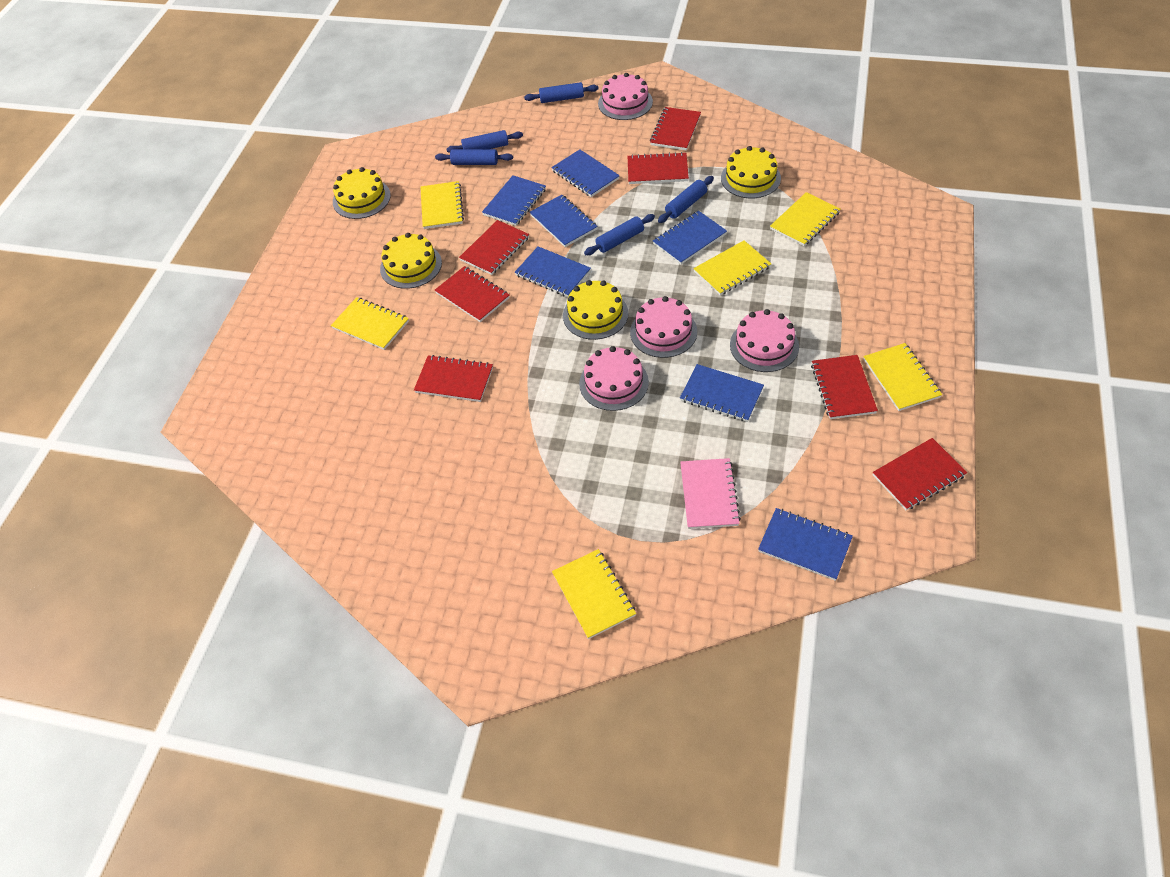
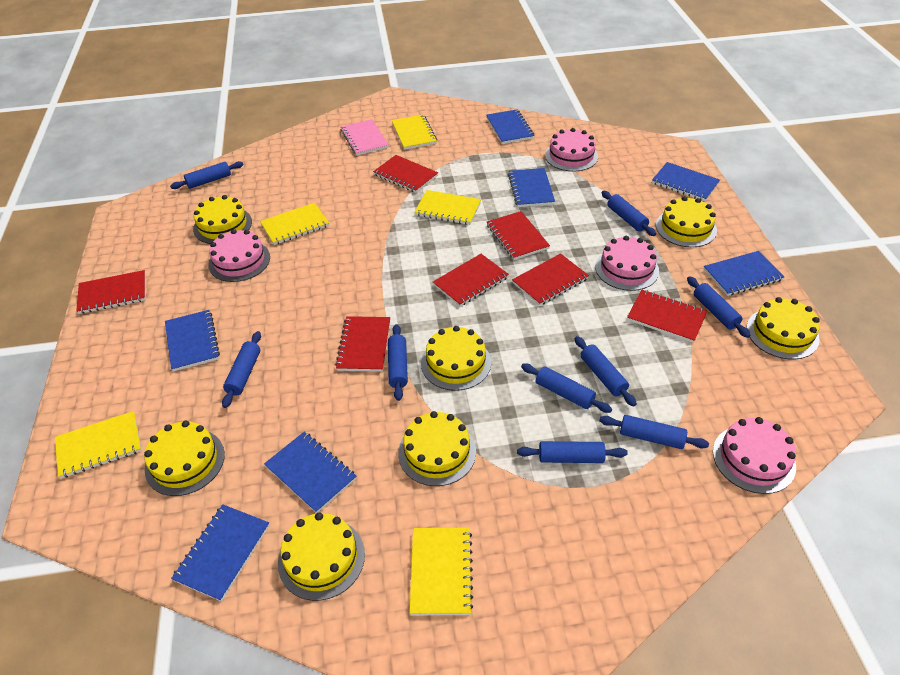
blue rolling pin: [435,149,513,165] [447,130,523,153] [524,82,599,103] [584,214,655,255] [658,176,714,223] = 5 -> [170,161,244,189] [222,331,261,408] [388,324,408,401] [517,441,628,463] [521,364,612,413] [575,336,637,407] [599,415,709,449] [602,191,656,236] [687,276,751,338] = 9
yellow cake: [333,167,391,219] [380,233,442,289] [563,280,628,340] [721,146,781,198] = 4 -> [144,421,225,496] [193,195,252,244] [278,513,365,601] [398,411,476,486] [421,326,491,391] [656,196,717,247] [747,297,820,359] = 7
yellow notebook: [331,297,409,350] [420,181,464,229] [552,549,636,639] [693,241,771,295] [770,192,840,246] [863,343,942,411] = 6 -> [55,411,142,478] [260,203,329,245] [392,115,437,150] [410,528,473,615] [414,190,481,225] = 5

